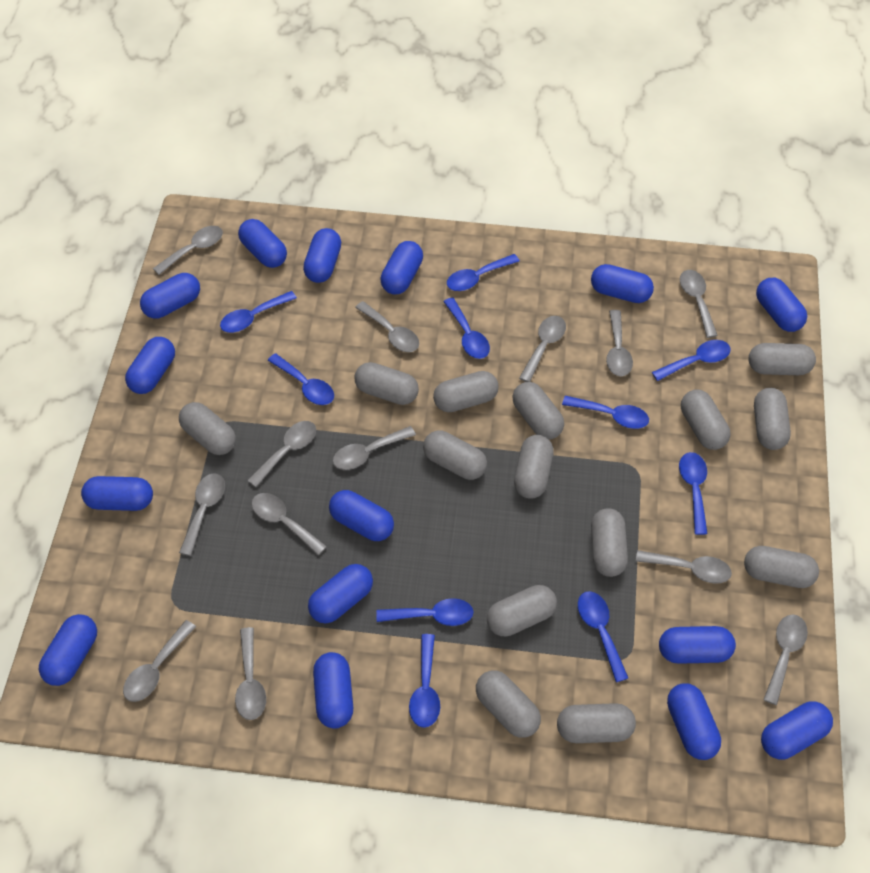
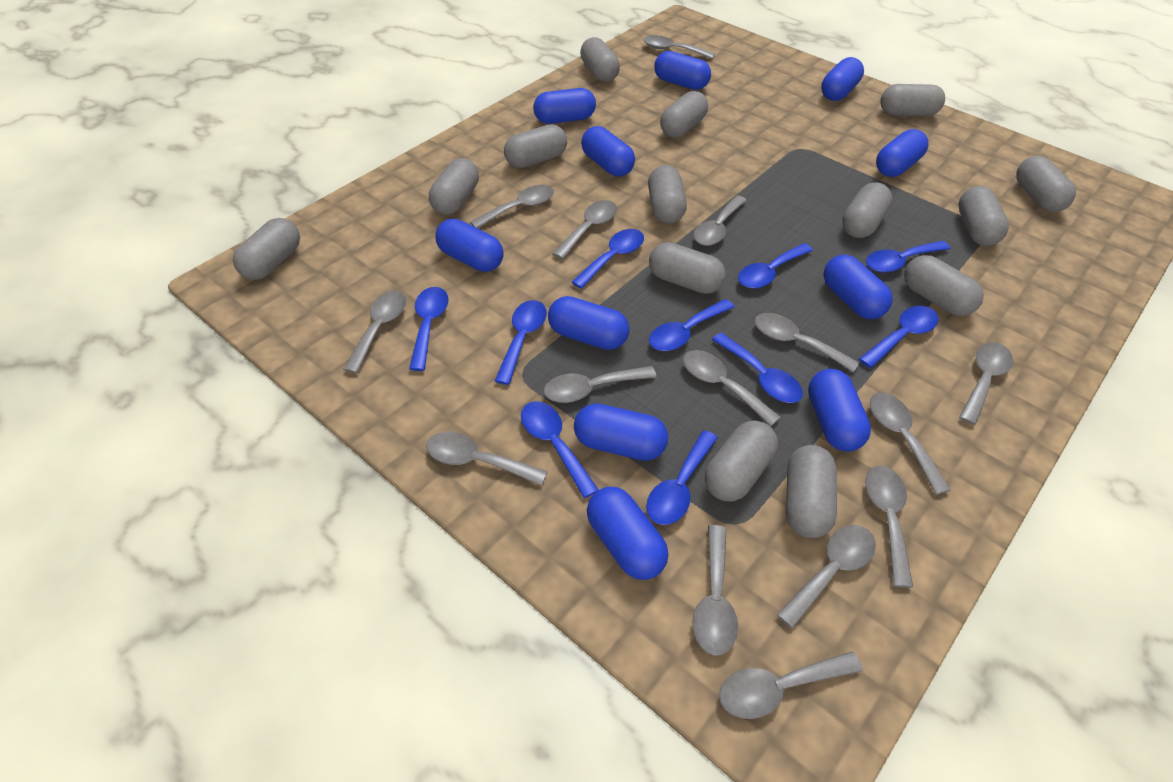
blue capsule: [39,614,97,686] [81,476,153,511] [125,337,175,394] [140,273,200,318] [238,219,287,268] [303,228,341,283] [308,564,373,623] [313,652,353,729] [329,490,394,541] [381,241,423,294] [591,264,654,303] [659,626,736,664] [667,683,721,760] [756,278,807,332] [761,701,833,760] = 15 -> [435,219,504,272] [533,88,596,124] [548,296,629,350] [574,404,668,461] [581,126,635,176] [587,487,668,580] [654,51,711,90] [808,369,871,452] [821,57,864,101] [823,254,893,319] [876,129,928,177] = 11
grey spoon: [123,620,196,702] [153,226,223,275] [179,474,225,556] [235,627,266,720] [247,421,316,487] [252,493,327,555] [333,426,416,470] [355,301,419,352] [519,316,566,382] [606,310,633,376] [636,550,732,584] [680,270,718,338] [763,614,808,705] = 13 -> [343,291,406,374] [426,432,547,486] [470,185,554,228] [544,366,657,403] [552,200,617,259] [644,35,715,59] [683,350,781,426] [692,525,738,656] [693,195,747,246] [719,651,863,719] [754,313,859,372] [776,525,876,629] [865,466,913,588] [870,393,951,495] [959,342,1013,425] = 15

